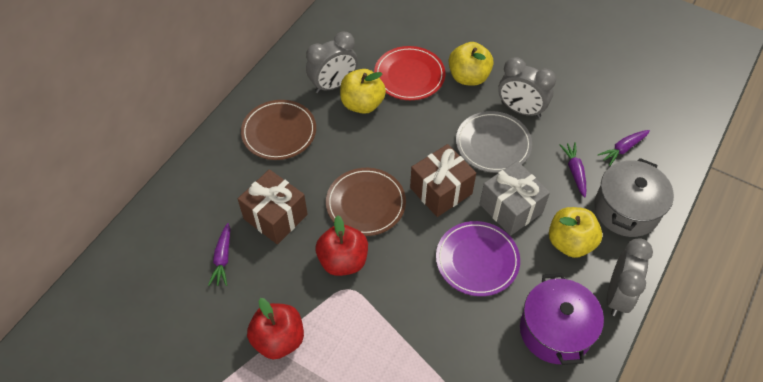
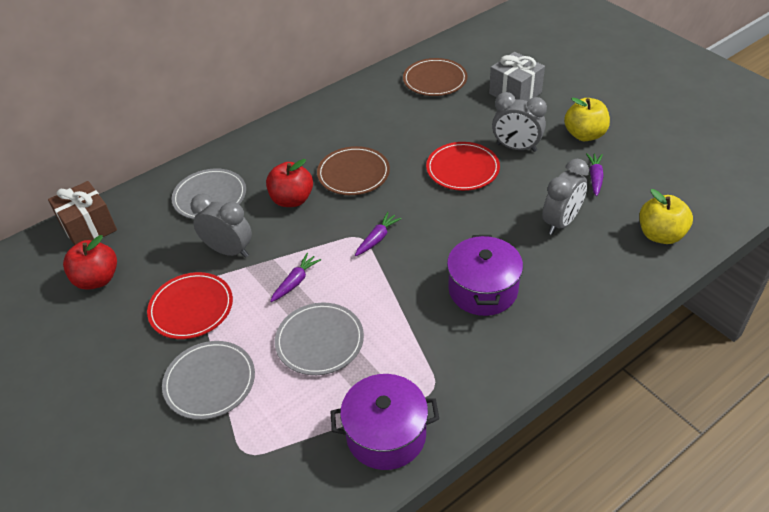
brown gift: [238,169,308,244] [410,144,476,217] = 2 -> [48,181,117,245] = 1
grey plate: [456,111,532,173] = 1 -> [162,341,255,420] [172,169,246,219] [275,303,364,375] = 3
grey pot: [594,158,674,237] = 1 -> none = 0
purple plate: [436,221,520,296] = 1 -> none = 0
purple pot: [520,273,604,365] = 1 -> [330,374,439,470] [447,235,523,316] = 2
red plate: [374,46,445,100] = 1 -> [147,272,233,339] [426,142,500,191] = 2
yellow apple: [340,69,386,114] [449,42,494,86] [549,207,602,258] = 3 -> [564,98,610,141] [639,189,693,244] = 2

